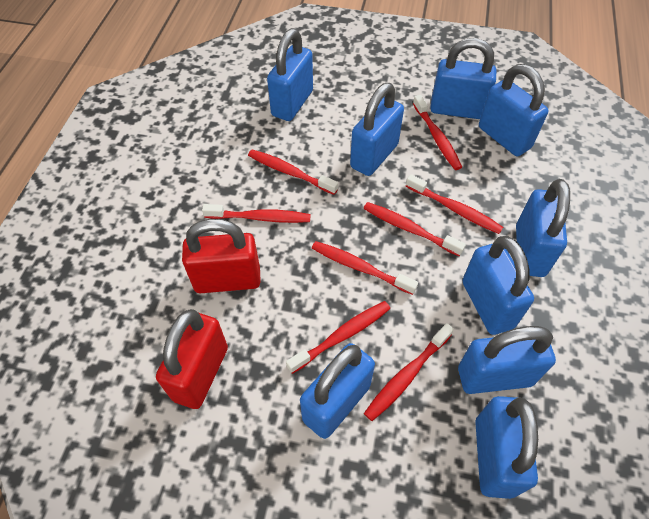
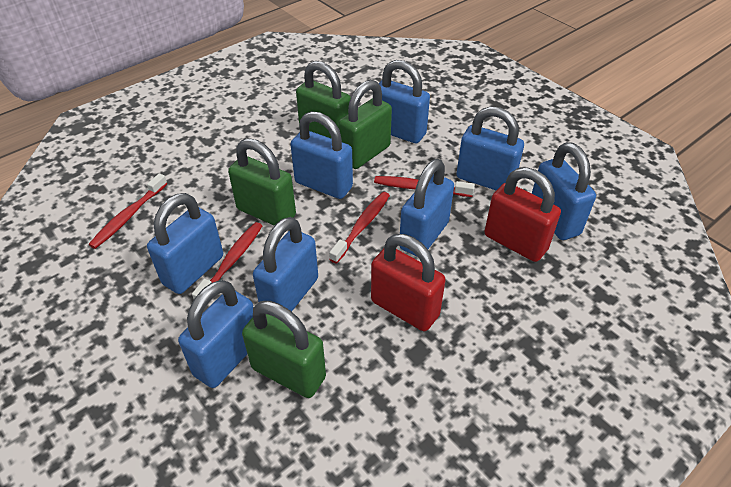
blue padlock: [267,29,313,121] [300,343,375,439] [350,83,404,176] [430,38,496,119] [458,326,556,394] [463,236,534,335] [475,396,538,499] [479,64,549,156] [516,179,570,277] = 9 -> [147,193,223,294] [178,280,253,388] [253,217,318,312] [290,111,353,199] [379,60,430,143] [400,159,454,256] [456,106,524,190] [532,142,596,240] = 8
green padlock: none = 0 -> [228,138,296,226] [242,301,326,398] [296,61,351,139] [338,80,392,169] = 4
red toothbrush: [202,204,311,223] [248,150,338,195] [286,301,390,374] [312,241,418,295] [363,202,466,256] [364,323,454,421] [406,174,503,234] [413,95,462,170] = 8 -> [89,173,168,249] [192,222,262,299] [329,192,390,264] [374,176,475,197] = 4

